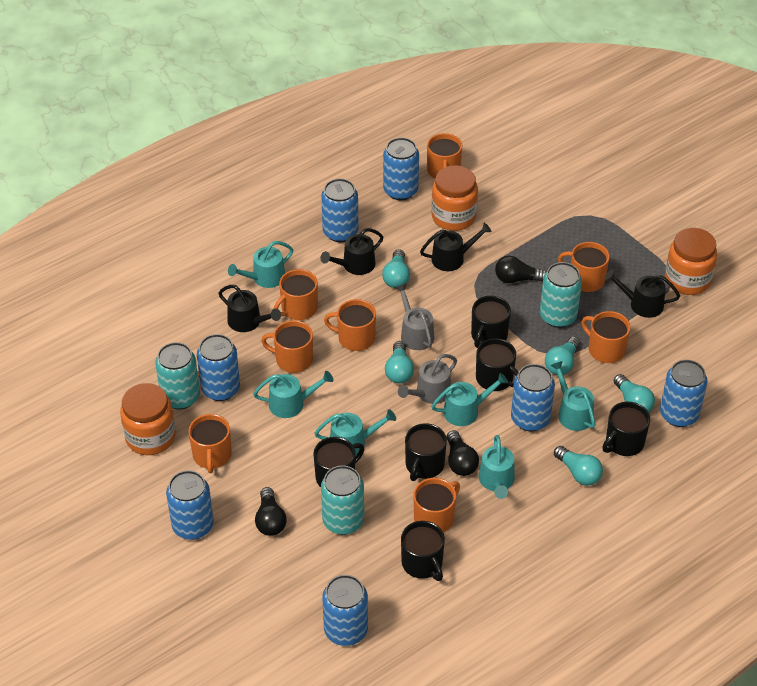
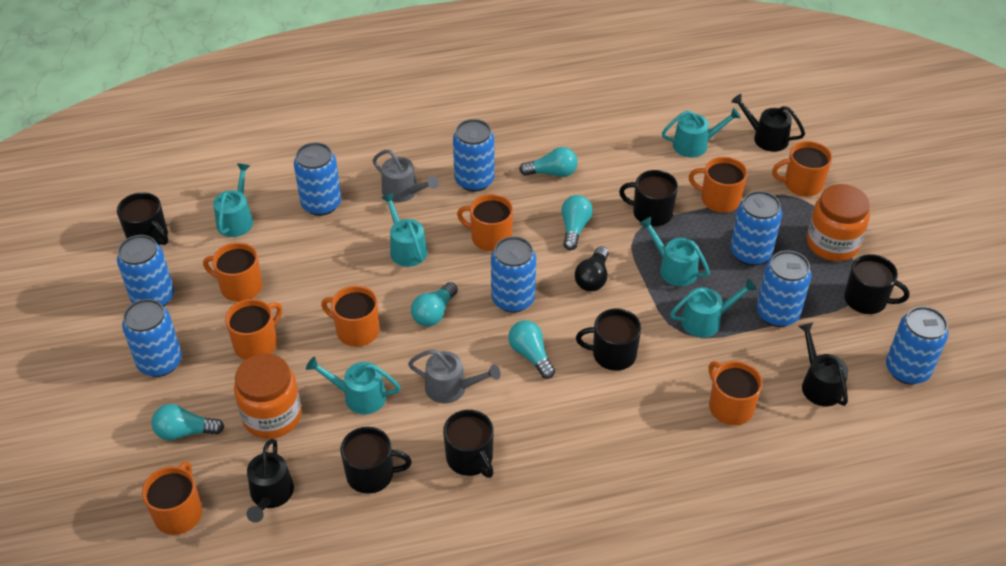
black light bulb: [255,487,287,536] [447,430,479,476] [495,256,547,283] = 3 -> [575,246,609,291] = 1
black watering can: [219,285,281,332] [320,228,383,275] [420,223,492,271] [605,270,680,318] = 4 -> [247,439,294,523] [731,94,805,152] [798,323,848,406] = 3
blue can: [166,470,214,540] [197,334,240,401] [321,179,358,242] [322,575,368,646] [383,137,419,200] [511,364,555,432] [660,360,707,427] = 7 -> [117,235,174,307] [122,299,182,377] [294,142,341,216] [453,119,495,192] [491,236,536,313] [730,191,782,266] [756,250,812,327] [886,306,949,384] = 8
orange jar: [120,383,176,455] [431,165,478,231] [665,228,717,295] = 3 -> [234,353,302,439] [807,184,870,261] = 2
turquoise can: [155,342,200,410] [321,465,364,535] [540,262,582,328] = 3 -> none = 0

